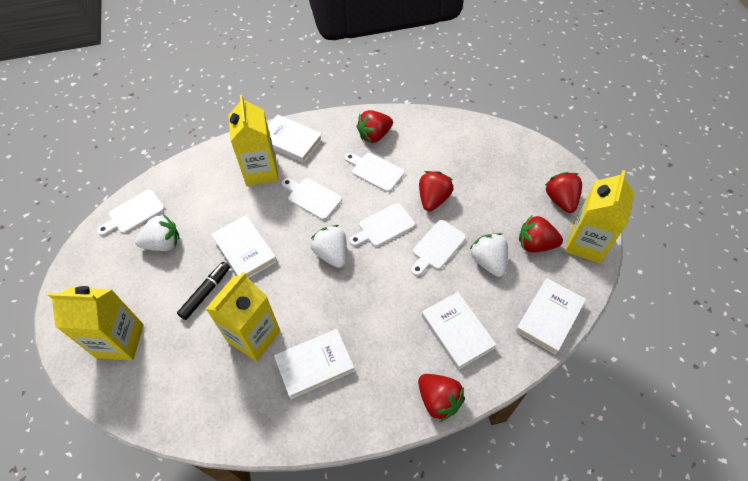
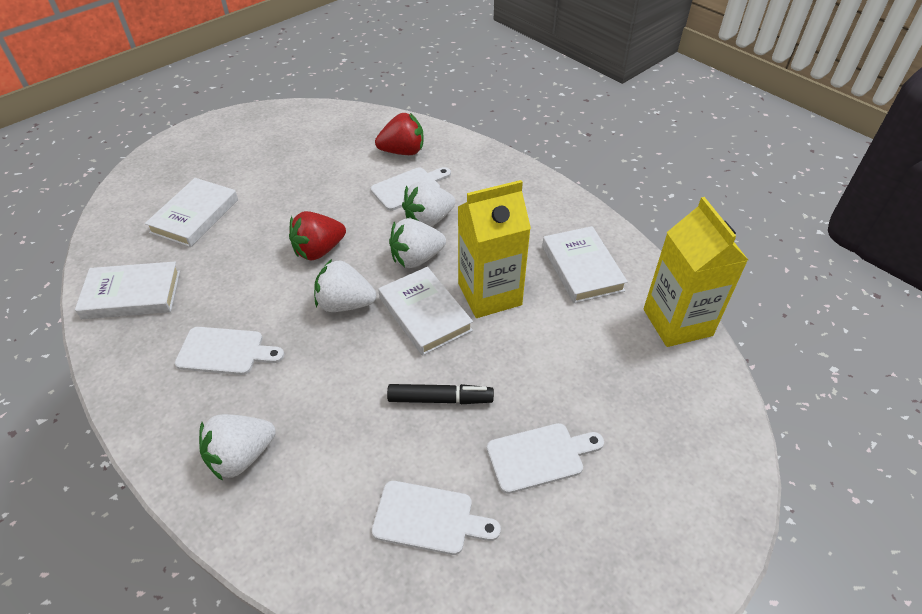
red strawberry: [356,110,393,143] [418,374,465,422] [419,171,453,211] [519,216,563,252] [546,172,582,213] = 5 -> [289,211,346,260] [375,113,424,155] = 2
white book: [211,215,277,278] [268,115,323,163] [274,329,355,399] [422,292,497,370] [516,278,586,355] = 5 -> [75,262,180,319] [145,178,238,247] [378,267,473,356] [542,226,628,303] = 4
white cutting board: [97,189,165,236] [282,178,342,220] [345,153,404,192] [349,203,415,247] [411,220,466,276] = 5 -> [175,327,284,375] [371,167,451,211] [372,481,501,555] [487,423,604,494] = 4
white strawberry: [135,214,180,251] [311,225,347,268] [470,233,508,277] = 3 -> [199,414,276,481] [314,259,376,312] [389,218,446,268] [402,181,456,227] = 4
yellow carton: [48,286,144,360] [206,272,280,361] [228,95,279,186] [565,170,635,263] = 4 -> [458,180,531,318] [644,197,748,347] = 2

